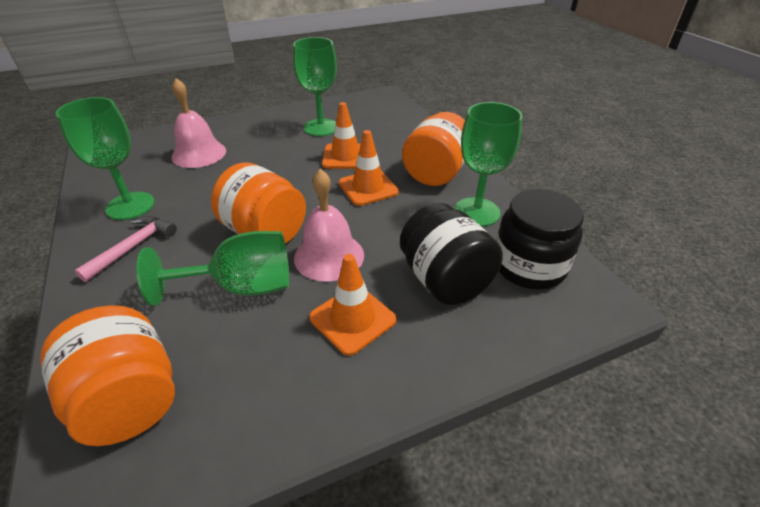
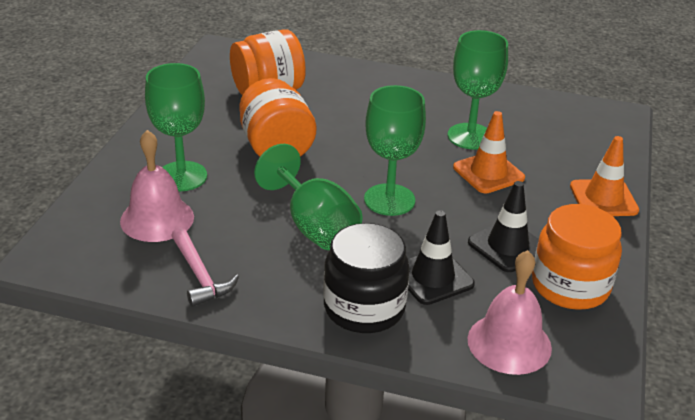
black jar: [400,203,503,305] [496,189,584,290] = 2 -> [323,223,410,333] = 1
black traffic cone: none = 0 -> [408,210,475,305] [468,181,539,272] = 2
orange traffic cone: [309,254,397,356] [322,102,361,169] [339,130,399,206] = 3 -> [453,111,525,193] [570,136,639,216] = 2

